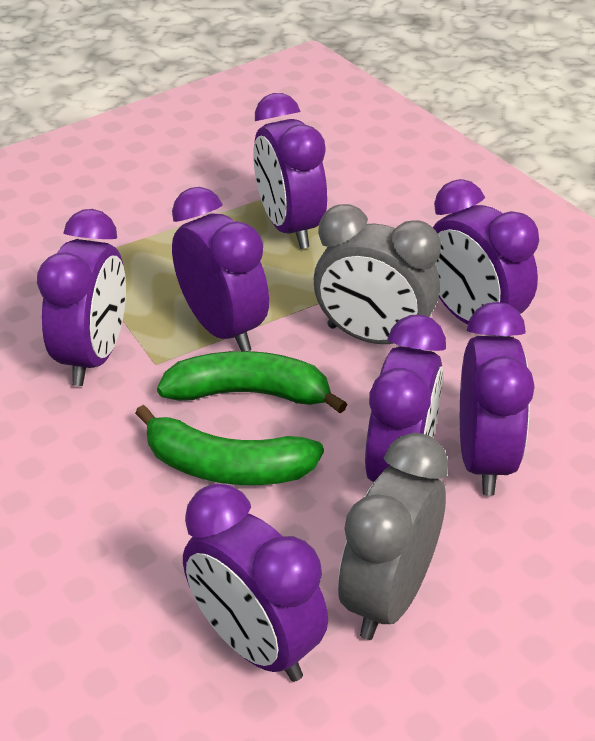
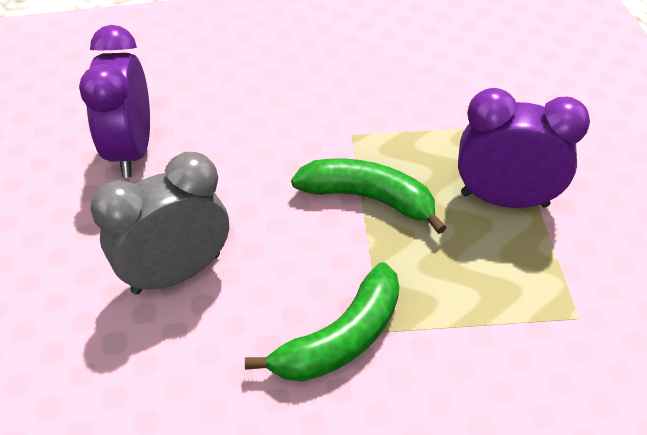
grey clock: [314,204,441,344] [338,433,448,640] = 2 -> [90,152,229,294] = 1
purple clock: [37,209,126,386] [172,187,269,351] [183,484,328,682] [253,93,327,249] [365,315,446,482] [433,179,539,337] [460,302,534,496] = 7 -> [79,25,150,178] [458,88,590,208] = 2

